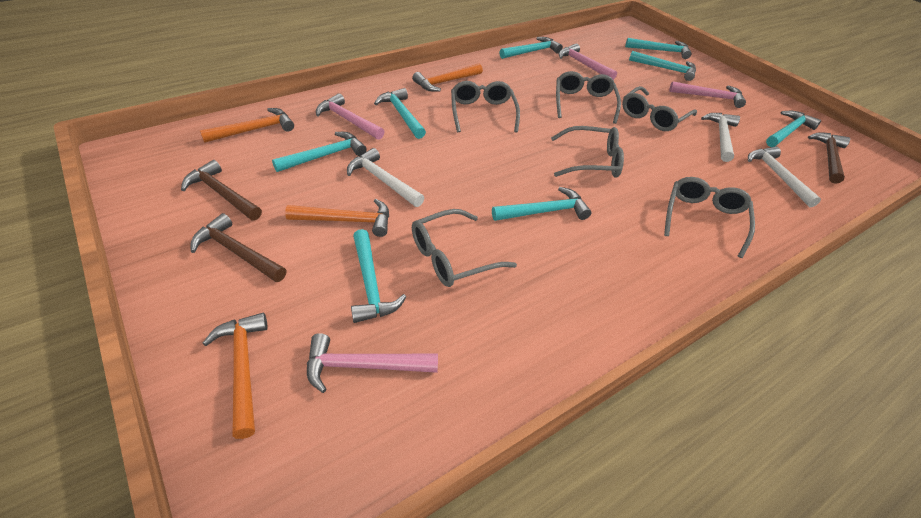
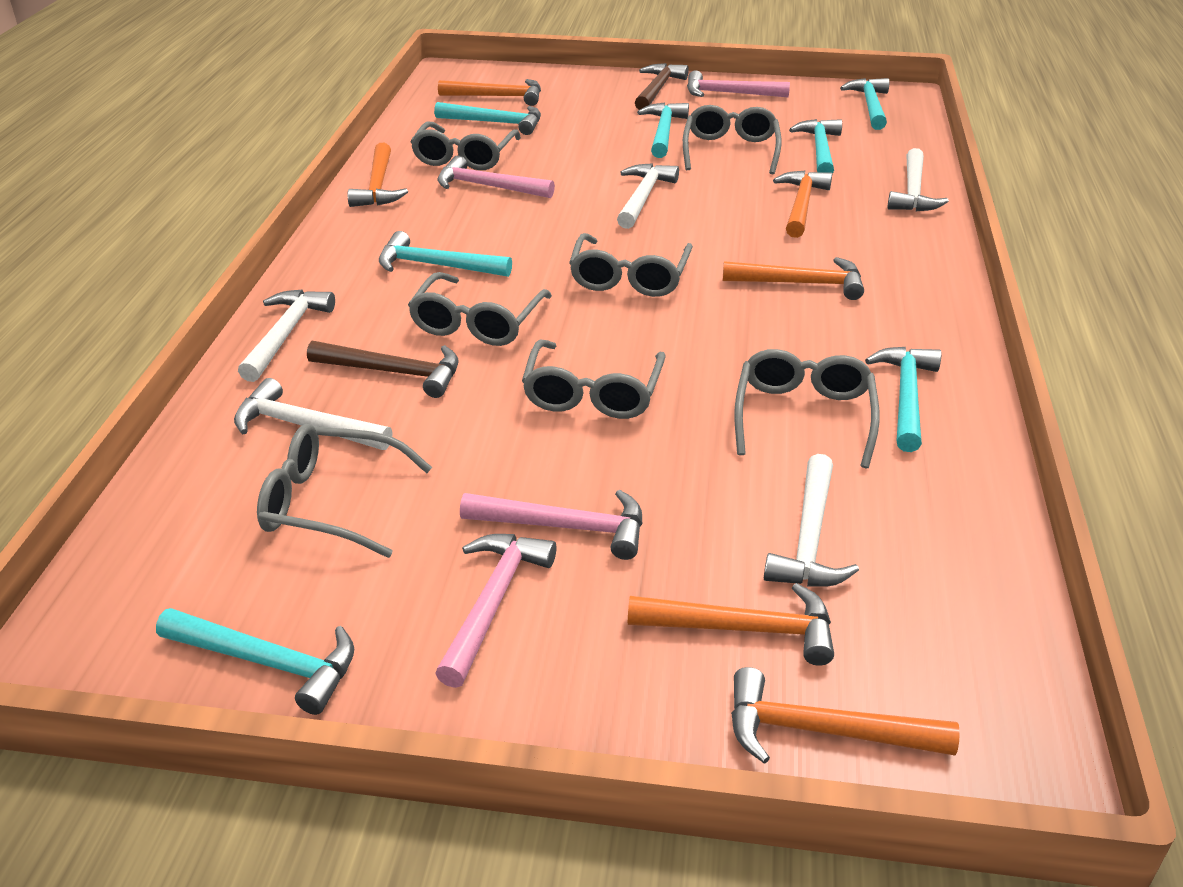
brown hammer: [181,160,262,220] [190,213,287,282] [808,132,850,184] = 3 -> [307,341,459,398] [635,63,689,110] = 2
grey glasses: [412,209,517,287] [451,81,520,132] [551,126,624,178] [556,71,621,124] [622,86,697,131] [664,177,755,258] = 6 -> [257,424,432,558] [408,272,552,346] [410,122,521,170] [522,339,666,419] [569,233,693,297] [683,105,782,174] [734,349,880,468] = 7
orange hammer: [200,108,294,143] [203,313,268,439] [285,199,389,237] [412,64,483,92] = 4 -> [348,143,408,207] [438,79,541,106] [628,583,834,666] [723,257,864,300] [731,667,960,764] [773,171,832,238] = 6
turquoise hammer: [272,132,367,172] [351,229,406,323] [374,88,426,139] [492,187,591,221] [500,37,563,59] [625,38,692,59] [629,51,696,81] [766,111,821,147] = 8 -> [156,608,354,715] [379,231,512,277] [434,102,541,135] [637,102,689,158] [789,119,842,174] [840,78,889,130] [865,347,941,452] = 7
white hammer: [347,148,424,207] [701,113,740,162] [748,146,821,207] = 3 -> [234,378,393,450] [238,290,335,382] [617,163,679,229] [764,454,859,587] [887,148,949,211] = 5

